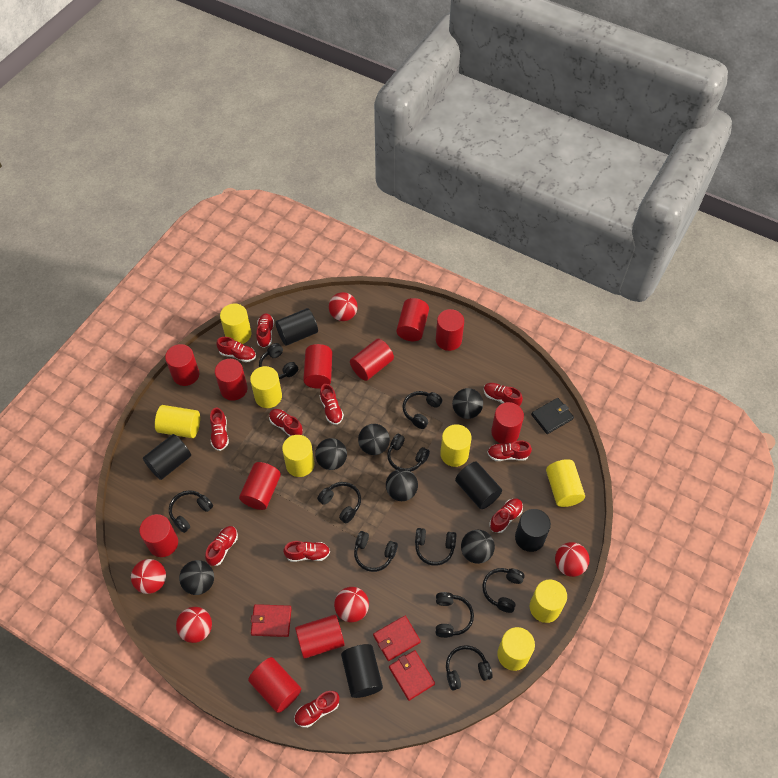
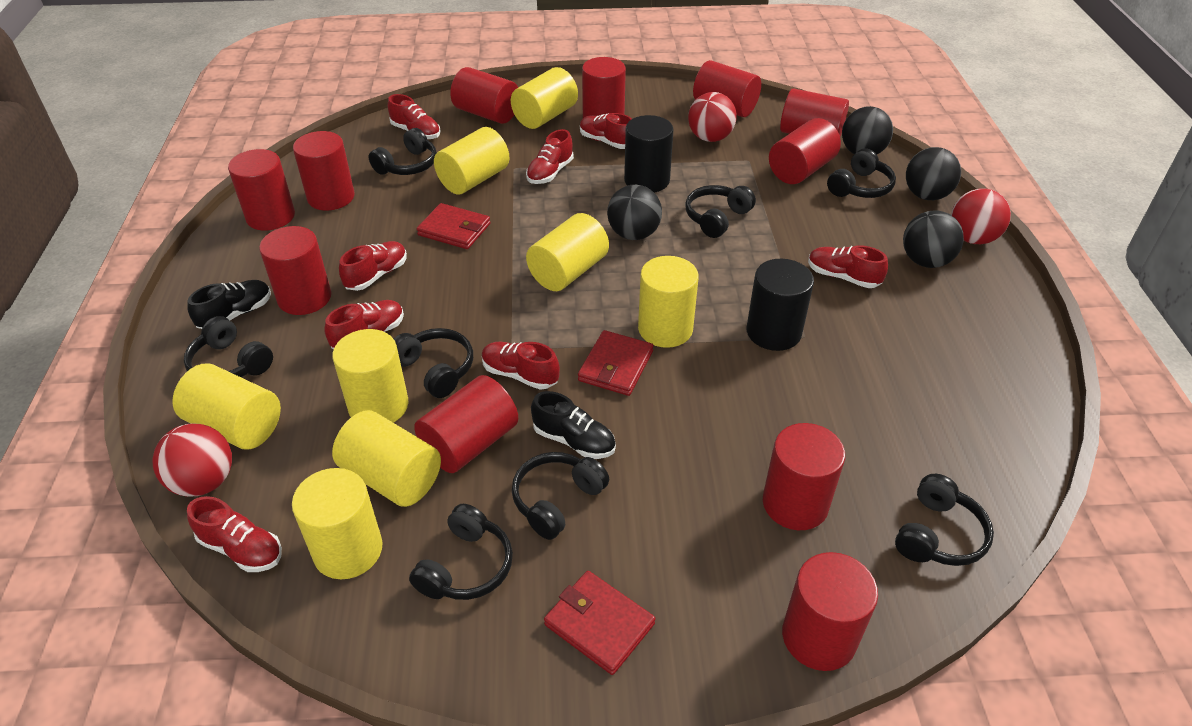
black ball: [179,560,214,595] [315,438,347,470] [358,424,390,455] [386,469,418,501] [452,388,483,419] [461,530,495,564] = 6 -> [607,185,662,240] [842,106,893,154] [903,210,964,268] [906,147,961,200] = 4
black cylinder: [143,434,191,480] [275,308,318,346] [341,644,383,698] [455,462,502,509] [515,509,551,552] = 5 -> [624,115,673,193] [747,259,814,351] = 2
black headphones: [169,490,213,533] [259,343,298,379] [317,482,361,523] [354,531,398,572] [387,434,430,471] [402,391,442,429] [415,528,456,566] [436,592,474,638] [446,645,493,691] [482,568,525,613] = 10 -> [184,316,273,377] [369,128,437,175] [394,328,473,398] [409,504,513,600] [512,452,609,540] [685,185,756,238] [827,149,896,198] [895,474,994,566] = 8
black shoe: none = 0 -> [187,280,271,329] [531,391,616,459] = 2
black wallet: [531,398,574,434] = 1 -> none = 0
red ball: [131,559,166,594] [176,607,212,643] [329,292,358,321] [334,587,369,622] [555,542,590,577] = 5 -> [152,424,232,497] [688,92,737,142] [951,189,1011,244] = 3
red shoe: [205,526,238,566] [210,408,229,451] [216,337,256,362] [256,313,274,348] [269,409,303,436] [283,541,330,562] [294,691,340,728] [320,384,344,425] [484,383,523,406] [487,440,532,461] [489,498,523,533] = 11 -> [187,496,282,572] [324,300,404,349] [339,241,407,291] [388,94,440,140] [482,342,560,390] [526,129,574,184] [580,113,632,149] [808,245,888,288] = 8

